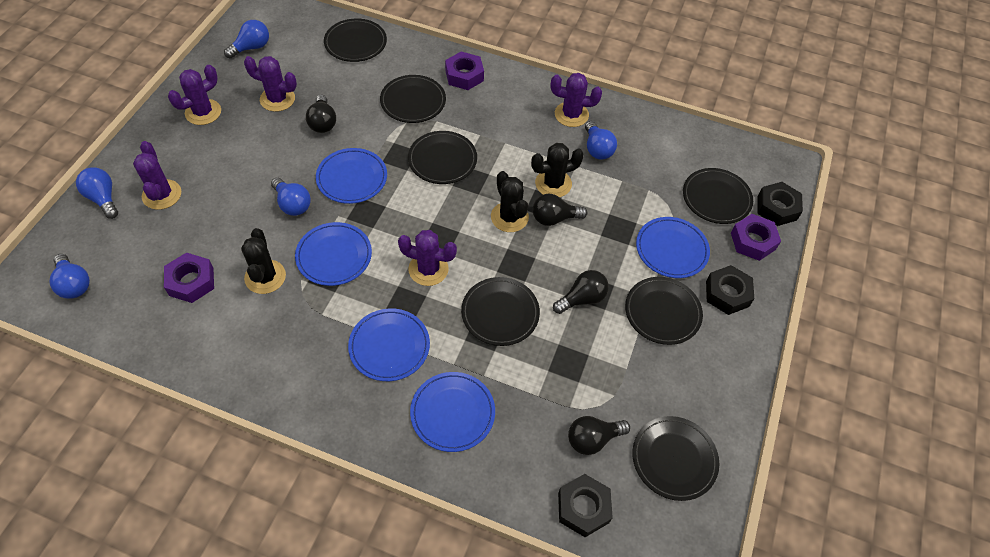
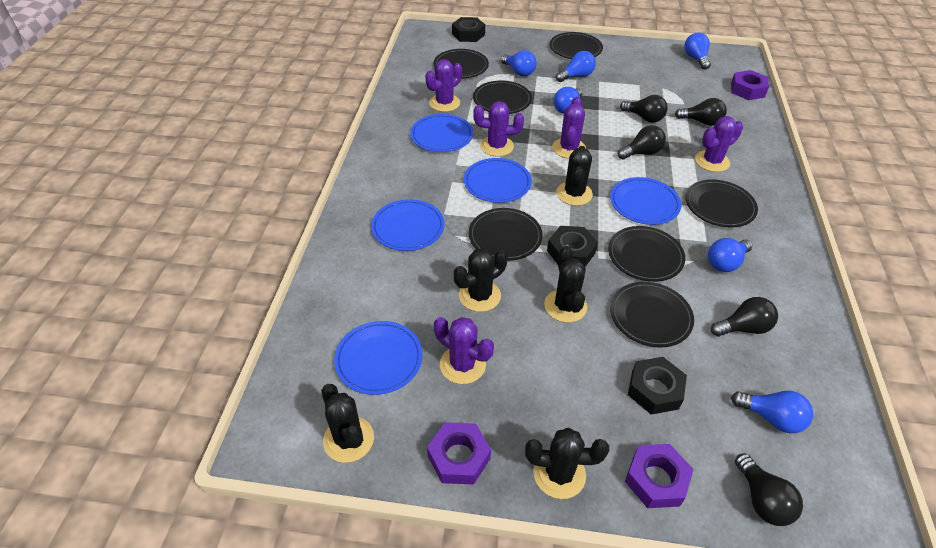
black cactus: [241,228,286,294] [491,171,529,232] [531,143,584,197] = 3 -> [321,384,374,463] [454,248,508,312] [525,428,609,499] [544,246,587,323] [556,146,593,206] = 5
black light bulb: [306,95,336,133] [533,194,587,226] [553,270,609,314] [568,416,630,455] = 4 -> [618,125,666,159] [620,95,668,123] [675,98,727,126] [711,297,778,337] [735,453,803,526] = 5
blue light bulb: [49,254,90,299] [76,167,118,219] [224,20,269,59] [271,177,311,216] [585,121,617,160] = 5 -> [501,50,537,76] [554,87,582,114] [556,51,596,82] [685,32,711,70] [708,238,752,272] [731,391,813,433] = 6

